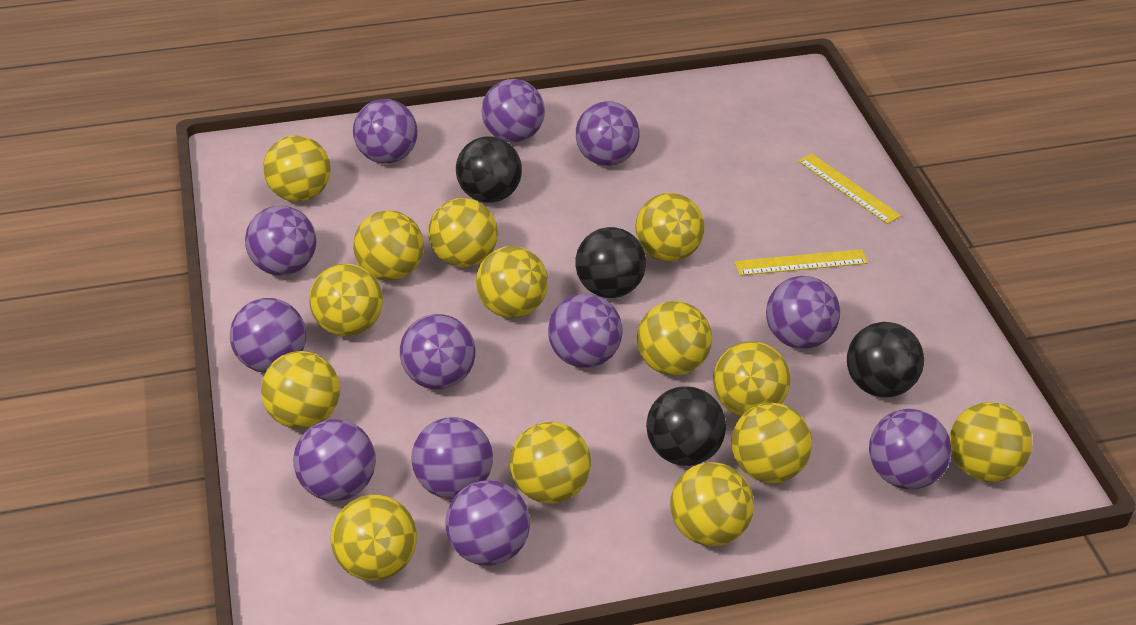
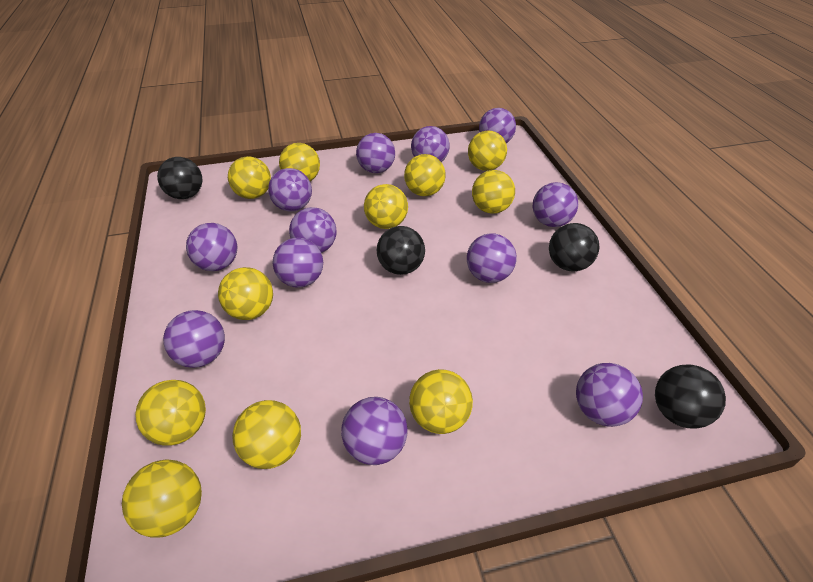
yellow ball: [261,351,340,429] [263,135,331,202] [309,263,383,336] [331,495,417,581] [353,210,424,281] [428,198,498,268] [476,246,548,318] [510,422,591,504] [635,193,705,262] [637,301,712,376] [670,462,754,546] [713,341,790,416] [731,403,812,483] [950,402,1032,482] = 14 -> [122,459,202,537] [135,380,206,446] [218,267,273,320] [228,156,271,199] [232,400,301,469] [279,143,320,181] [364,184,408,229] [404,154,446,196] [409,369,473,434] [468,131,507,171] [472,170,515,214] = 11
yellow ruler: [735,249,868,276] [798,153,901,224] = 2 -> none = 0

